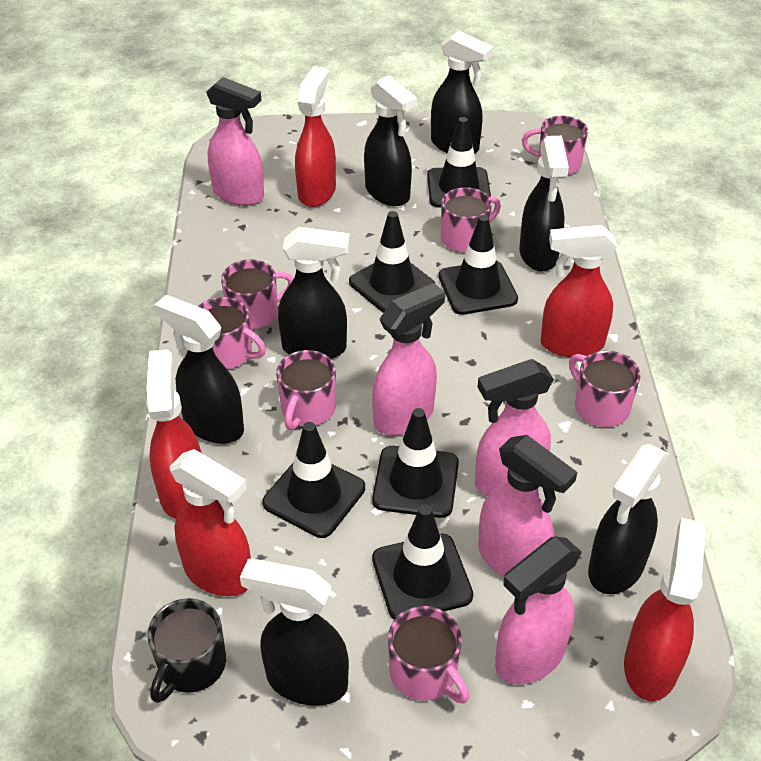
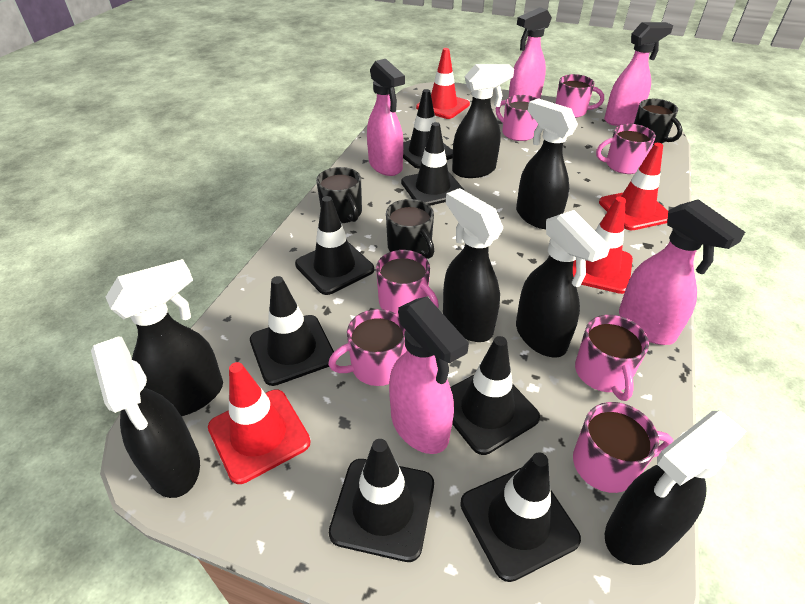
black mug: [147,598,226,703] = 1 -> [316,167,362,223] [386,199,434,259] [634,99,682,145] = 3
black traffic cone: [262,422,365,538] [349,211,435,313] [372,408,459,518] [372,505,473,620] [427,117,491,208] [438,215,518,315] = 6 -> [250,276,334,386] [295,196,374,295] [329,439,434,562] [401,122,465,206] [403,89,453,169] [450,336,540,455] [460,452,581,582] = 7
red spray bottle: [146,349,202,519] [170,449,251,596] [295,66,336,207] [541,225,617,357] [624,518,706,701] = 5 -> none = 0
red traffic cone: none = 0 -> [208,362,311,484] [416,48,470,119] [573,197,633,294] [599,143,668,230] = 4

